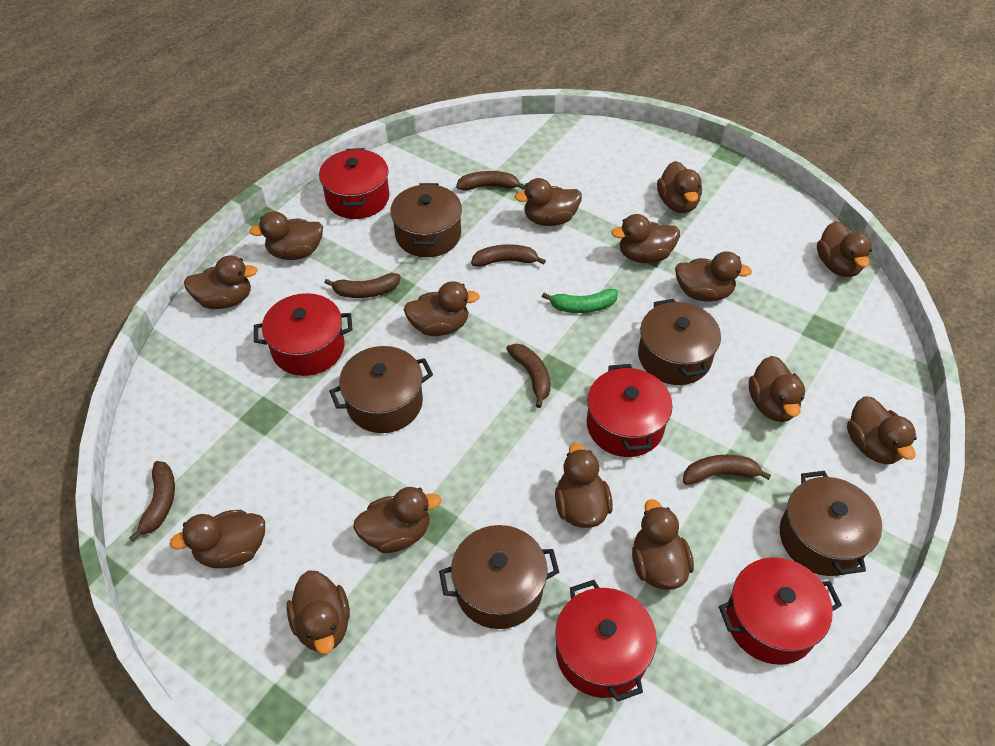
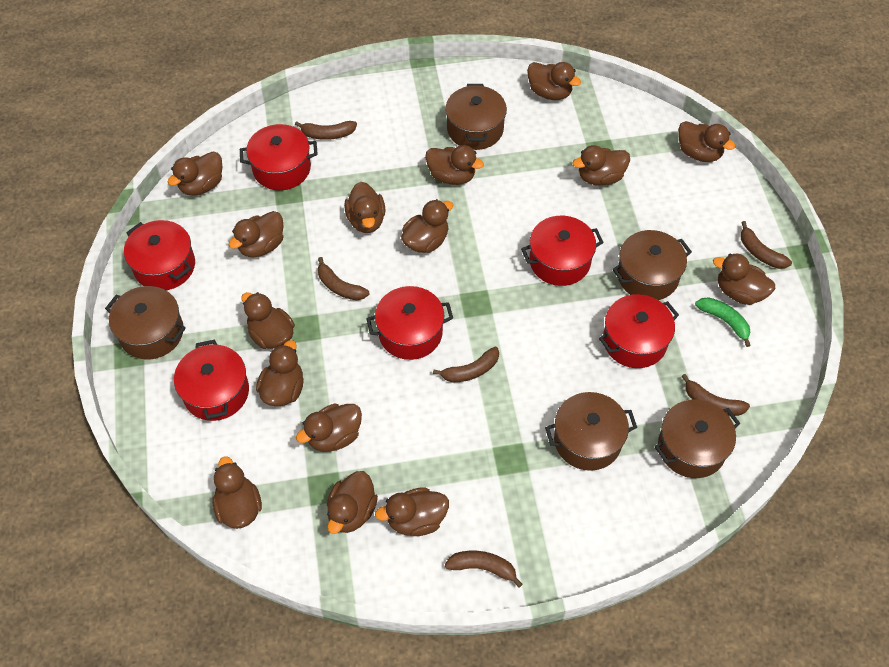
red pot: [254,293,353,376] [319,148,390,219] [555,580,657,702] [587,364,673,457] [719,557,842,665] = 5 -> [124,220,195,290] [174,340,249,421] [240,124,318,190] [366,286,453,360] [521,216,604,286] [599,294,679,368] = 6

